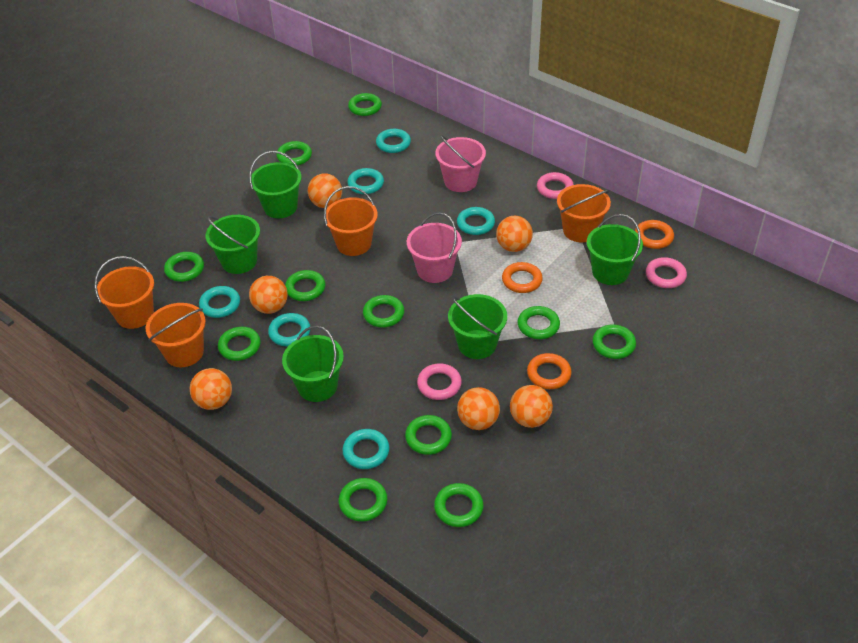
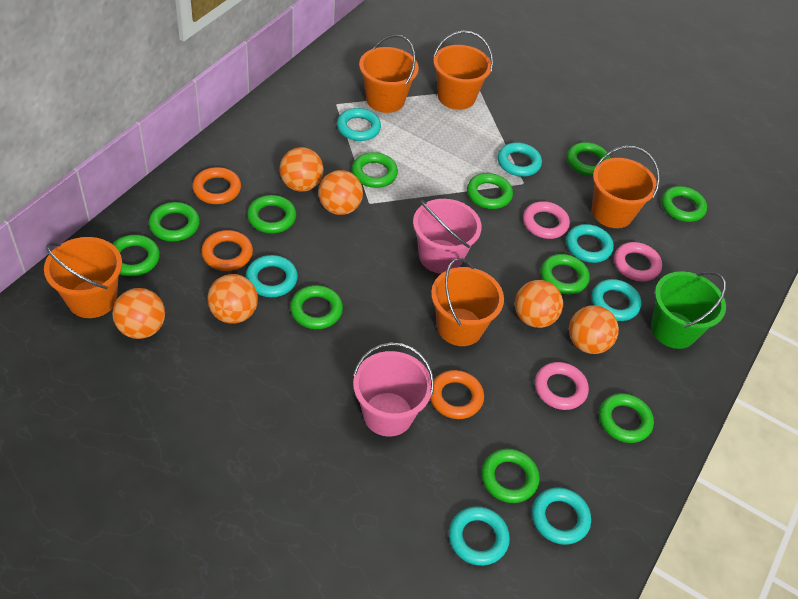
green bucket: [205,215,260,274] [249,151,301,218] [282,326,344,402] [448,294,507,359] [587,214,643,285] = 5 -> [651,271,726,349] = 1
orange bucket: [94,256,154,329] [146,303,206,367] [324,186,378,256] [557,184,611,242] = 4 -> [44,237,122,318] [359,34,419,113] [431,258,504,346] [433,31,493,110] [592,146,660,228] = 5
turquoise ring: [199,286,240,318] [268,313,310,346] [342,429,389,469] [347,168,384,194] [376,129,411,153] [457,207,495,235] = 6 -> [246,255,298,297] [337,108,381,141] [449,506,510,566] [498,142,542,177] [532,487,591,545] [566,224,614,263] [592,279,641,321] = 7

